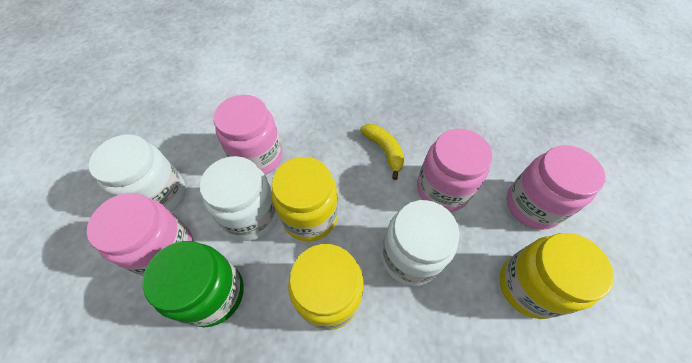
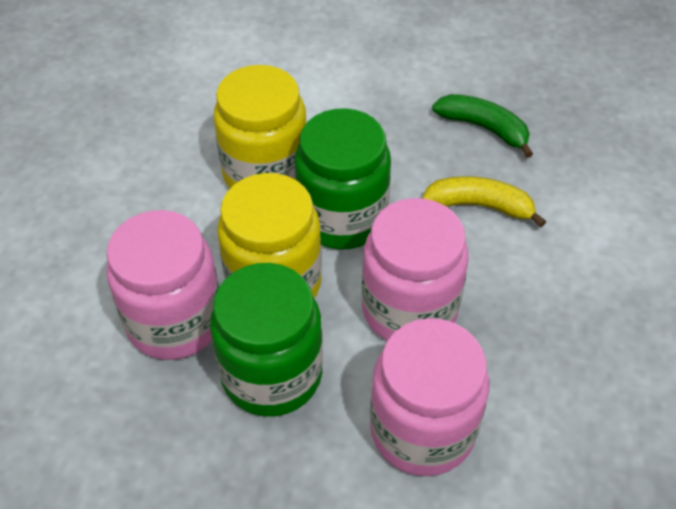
green banana: none = 0 -> [432,94,533,158] = 1
green jar: [143,241,244,327] = 1 -> [210,263,323,417] [295,108,391,250] = 2
pink jar: [87,193,193,276] [214,95,283,175] [417,128,493,212] [506,145,605,230] = 4 -> [106,210,219,360] [362,198,469,341] [370,318,489,476] = 3
white jar: [89,135,186,212] [200,156,278,241] [381,200,459,286] = 3 -> none = 0
yellow jar: [271,157,338,242] [288,244,364,330] [499,233,614,319] = 3 -> [214,65,306,188] [217,173,322,298] = 2

